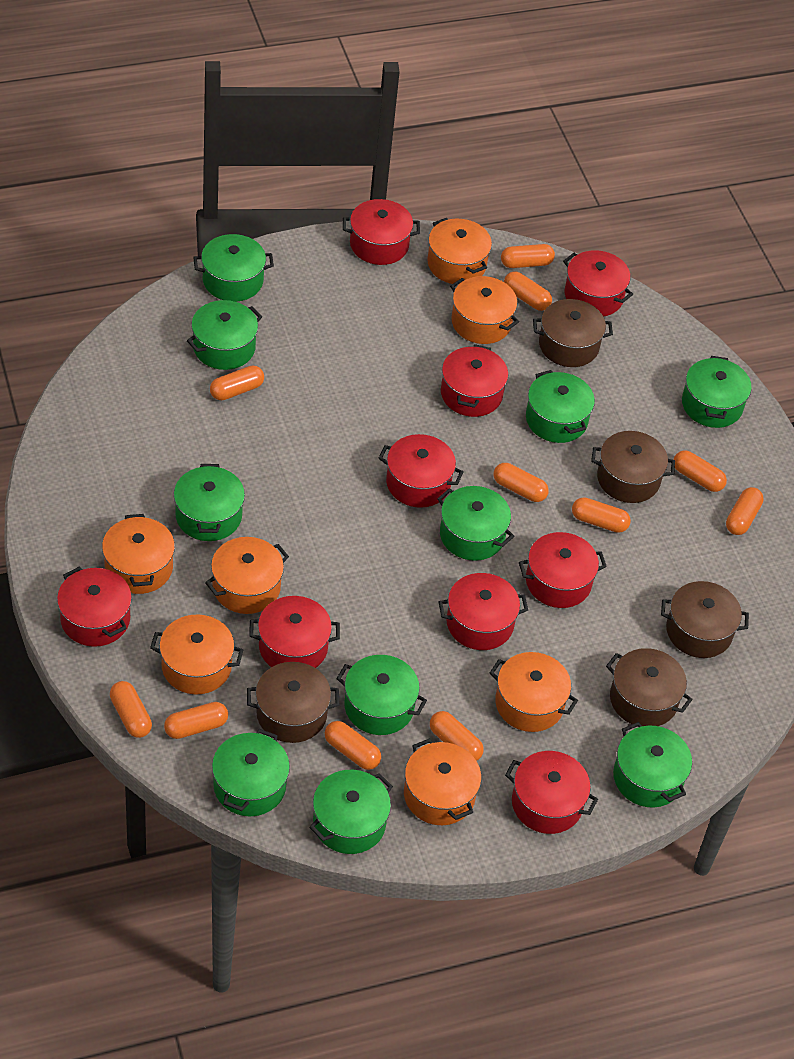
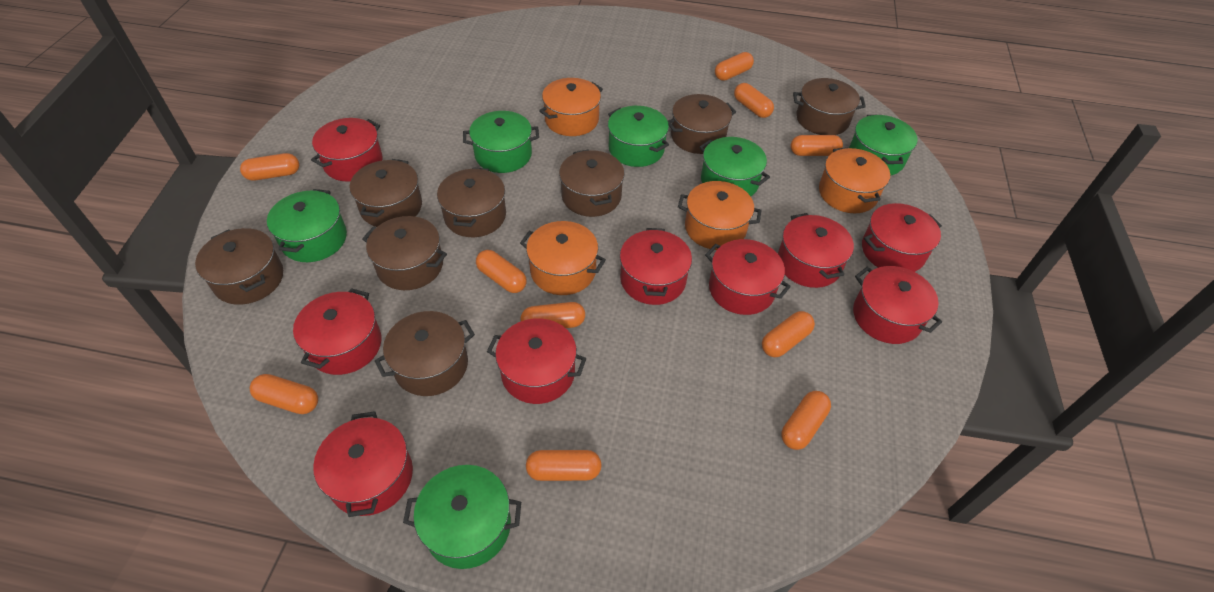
brown pot: [247,662,339,743] [533,299,613,367] [591,431,675,503] [606,648,693,726] [661,581,749,658] = 5 -> [195,228,283,305] [350,159,422,227] [362,216,447,290] [375,311,475,396] [437,167,506,237] [559,149,625,217] [668,94,736,154] [793,78,866,135] = 8
green pot: [174,464,245,541] [187,300,262,370] [193,234,274,302] [212,729,290,816] [309,770,393,854] [336,655,427,735] [437,486,514,561] [526,370,595,443] [613,722,692,808] [682,356,751,428] = 10 -> [267,189,347,262] [403,465,521,569] [463,111,539,173] [608,106,669,167] [699,137,770,196] [849,115,917,176] = 6
orange capsule: [110,681,152,738] [164,702,228,739] [210,366,264,400] [325,721,381,770] [430,711,484,761] [493,463,549,502] [501,244,555,268] [504,271,552,311] [572,497,631,533] [674,450,727,492] [726,487,764,535] = 11 -> [240,153,299,181] [250,374,318,414] [476,250,527,293] [520,302,585,328] [526,450,602,481] [715,52,754,81] [734,83,774,118] [762,311,815,357] [781,391,831,450] [791,135,843,156] = 10
orange pot: [102,514,175,594] [150,615,243,695] [205,537,289,614] [404,738,481,825] [427,218,492,285] [450,276,519,344] [490,652,578,732] = 7 -> [520,221,606,295] [539,78,603,136] [678,181,762,250] [819,147,890,213] = 4

